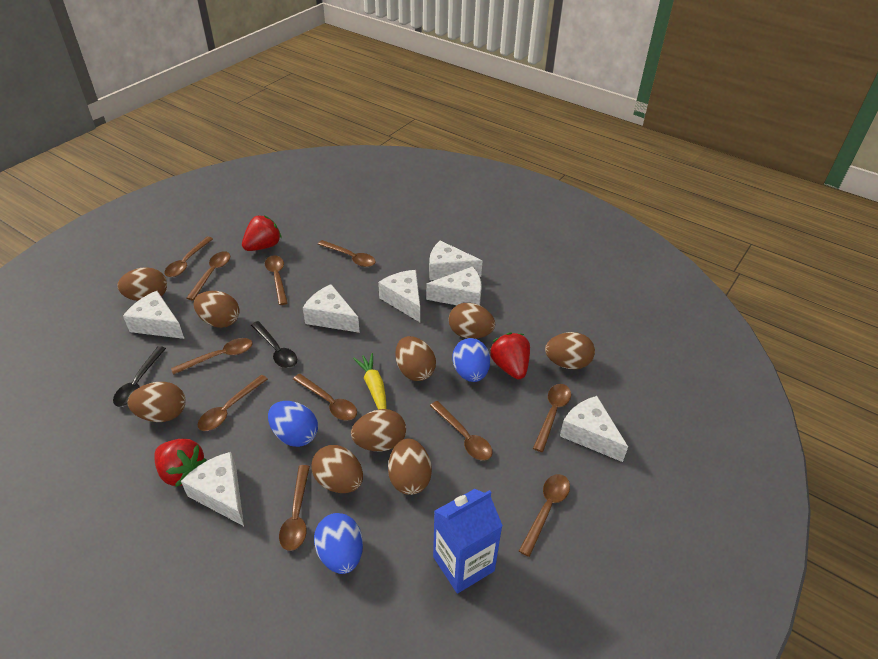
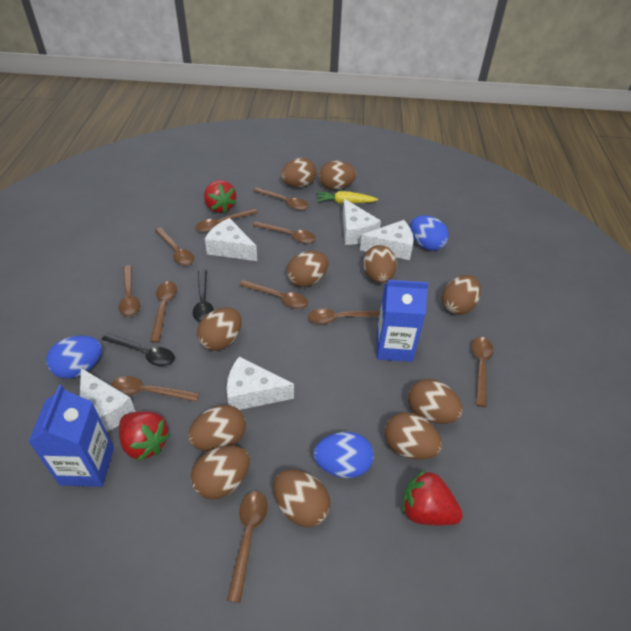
blue carton: [433,489,503,594] = 1 -> [29,385,114,487] [376,280,429,362] = 2
brown egg: [117,267,167,301] [128,382,185,422] [194,291,240,328] [311,445,363,493] [351,409,406,451] [388,439,432,495] [395,336,436,381] [449,303,495,339] [545,332,595,369] = 9 -> [188,405,246,452] [191,446,250,500] [197,307,242,351] [273,469,330,527] [281,158,317,187] [287,251,329,287] [319,161,357,190] [363,245,397,283] [385,412,442,460] [408,379,463,424] [442,275,481,315] = 11
white cheese: [123,291,184,339] [181,452,244,526] [303,284,360,333] [378,270,420,322] [426,267,482,305] [429,241,482,281] [560,396,628,462] = 7 -> [80,368,136,432] [205,218,257,261] [227,357,294,410] [343,199,381,245] [360,220,414,260] = 5

